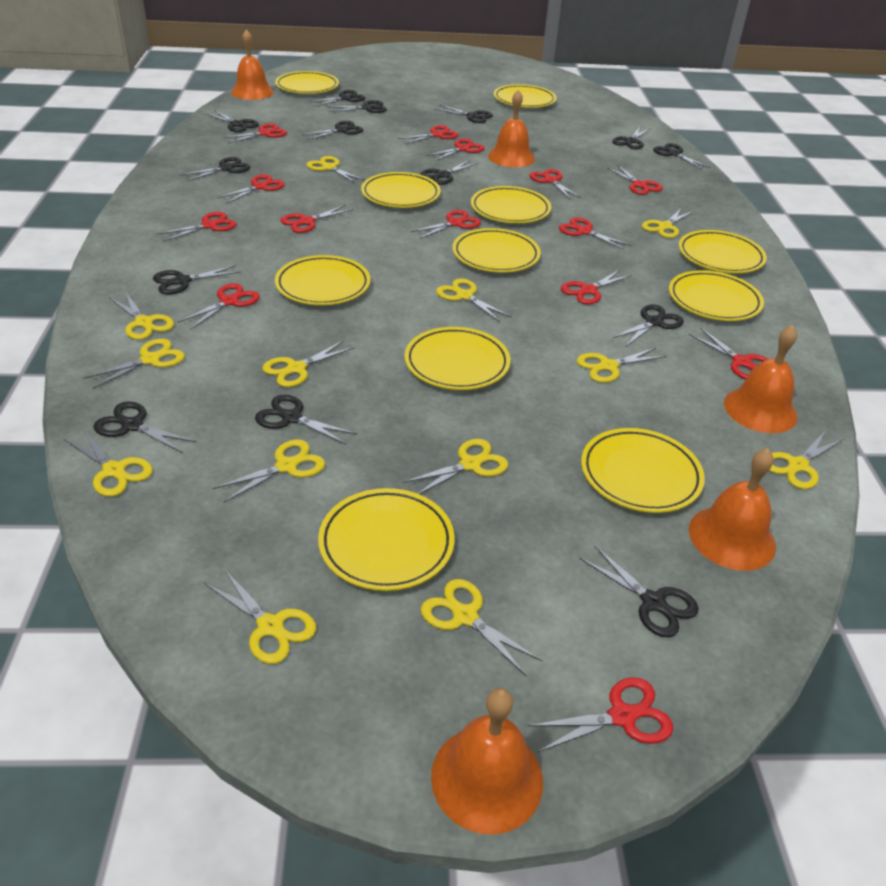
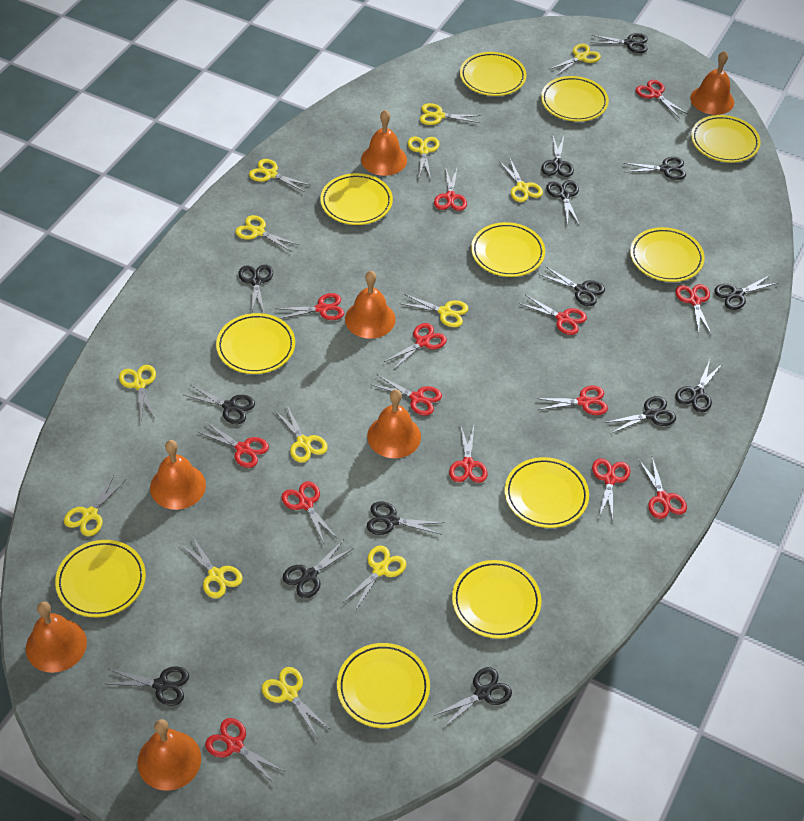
orange bell: [231,29,274,100] [431,688,543,835] [488,90,535,167] [689,448,776,571] [724,325,798,433] = 5 -> [26,602,87,673] [137,719,201,791] [150,440,206,510] [345,271,395,339] [361,110,407,176] [367,389,421,458] [690,51,734,115] = 7

